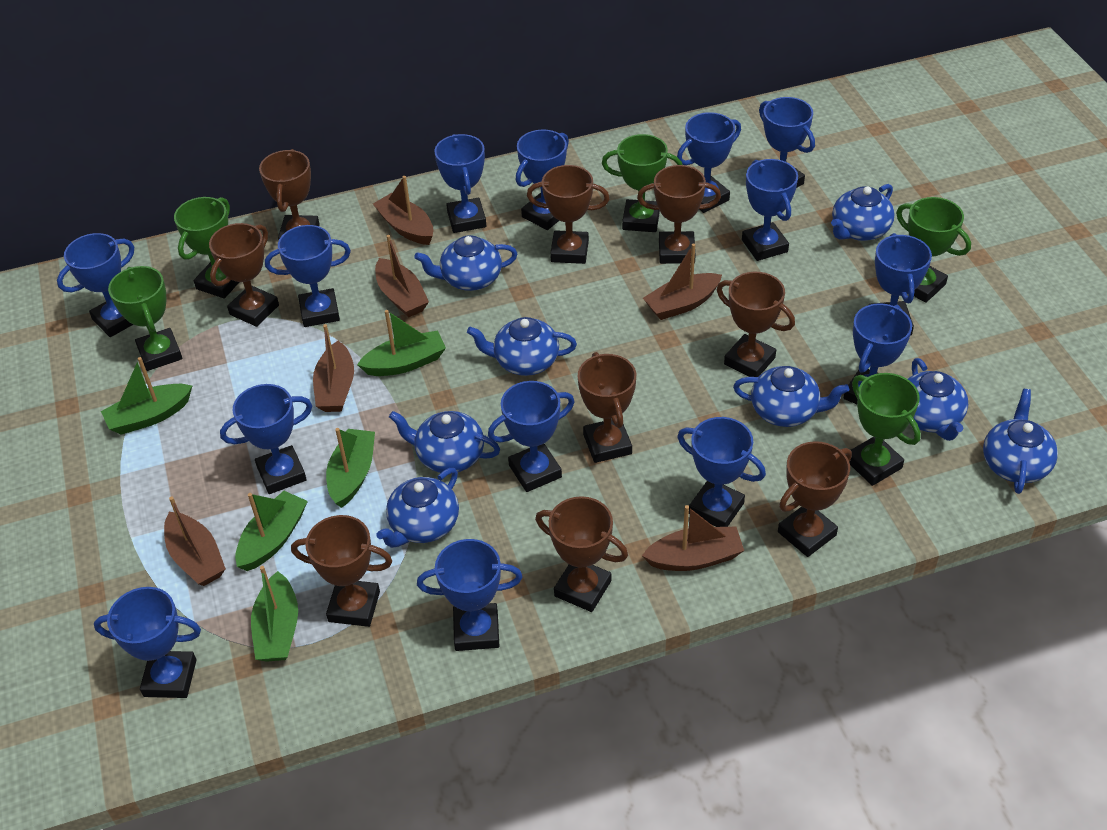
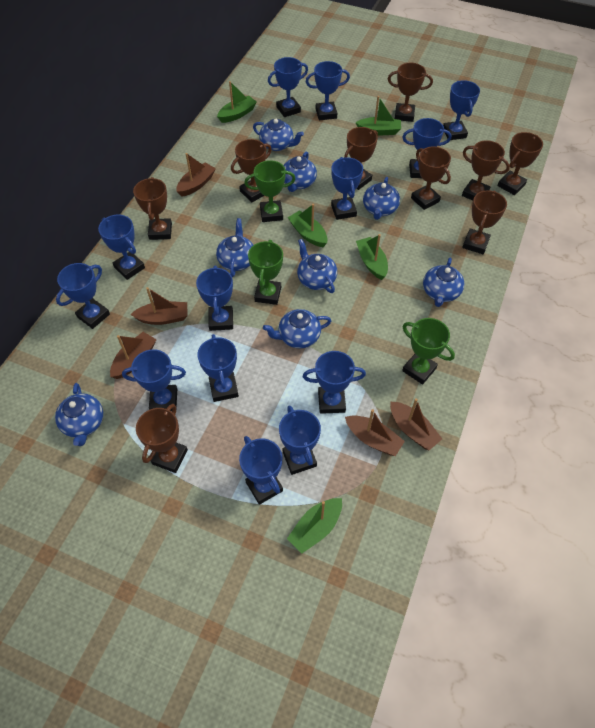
blue trophy: [57,233,134,337] [94,587,201,698] [220,384,312,494] [265,225,351,327] [417,539,523,651] [434,134,486,233] [488,381,575,492] [516,129,569,230] [677,112,741,213] [677,417,766,527] [742,159,798,261] [759,97,815,188] [844,304,912,404] [869,233,932,335] = 14 -> [56,263,110,329] [98,215,145,280] [122,349,186,411] [196,266,233,331] [197,334,239,402] [239,436,283,505] [268,57,308,117] [279,405,321,475] [303,351,366,414] [306,61,350,120] [331,157,363,220] [402,118,451,178] [443,80,480,140] = 13
brown boat: [164,496,226,586] [313,324,354,412] [373,176,433,245] [375,235,429,317] [642,505,744,571] [643,244,722,320] = 6 -> [110,332,157,379] [131,287,188,325] [176,153,216,197] [345,409,405,456] [390,398,442,450] = 5
green trophy: [108,266,182,371] [174,197,239,299] [602,134,682,232] [849,373,921,486] [896,197,971,303] = 5 -> [244,160,295,222] [248,240,283,305] [402,318,455,384] = 3

